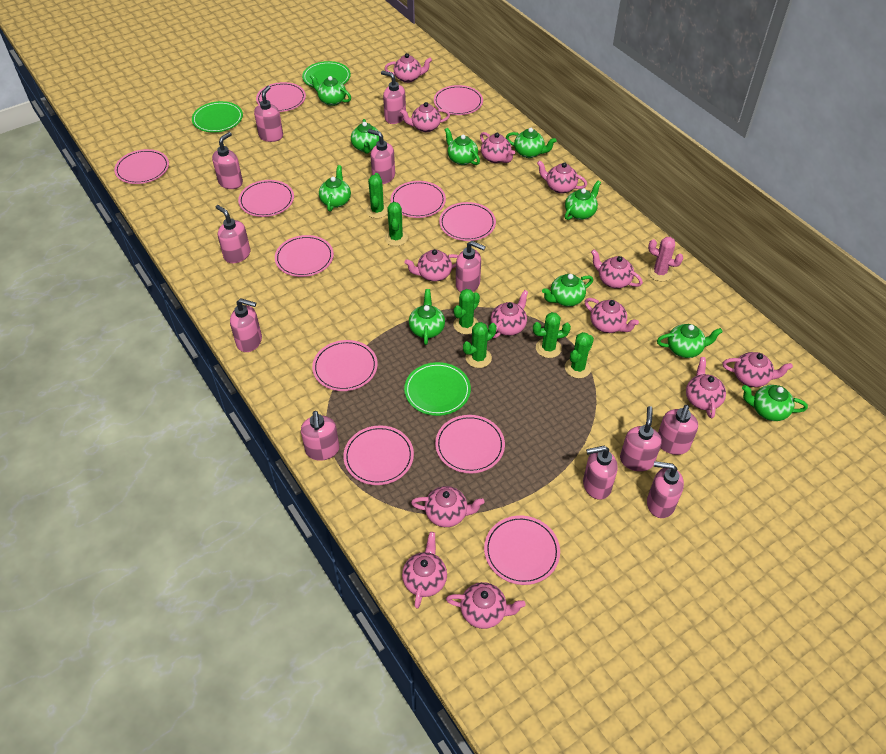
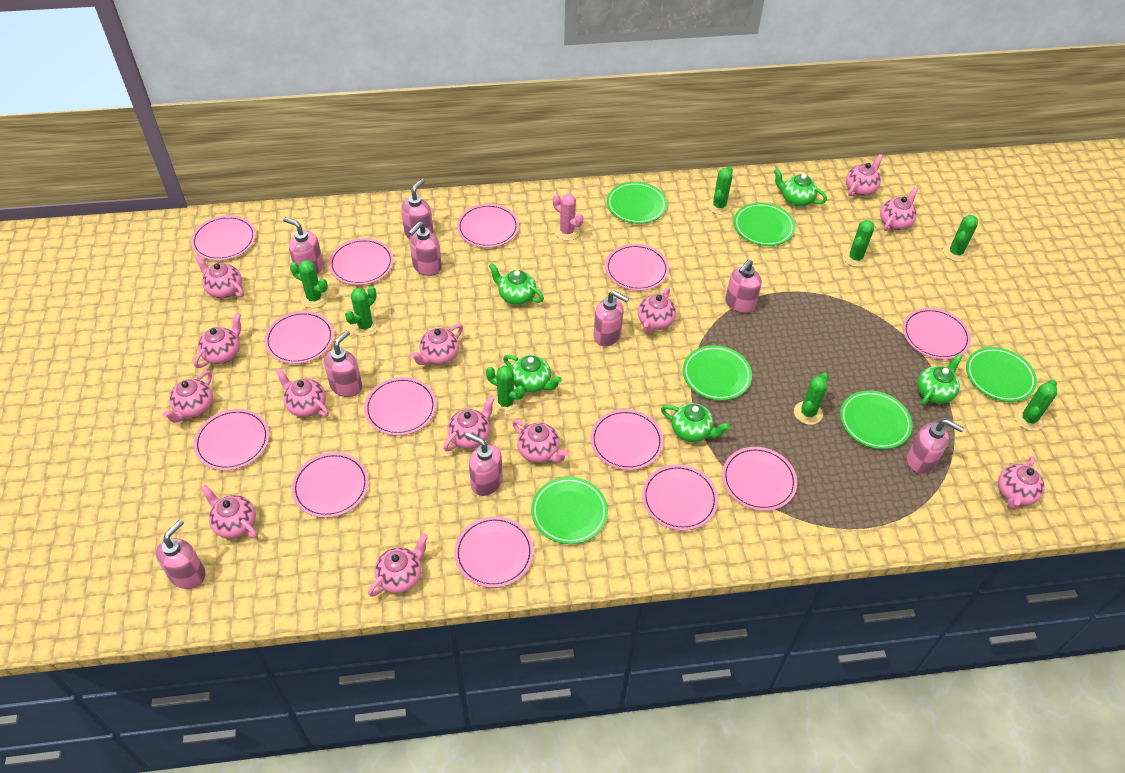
green cactus: [366,173,388,218] [384,202,408,246] [453,289,480,334] [463,322,497,368] [533,312,571,358] [565,332,594,378] = 6 -> [290,260,328,308] [345,286,379,336] [486,366,525,415] [707,166,733,214] [794,373,829,425] [843,220,874,267] [943,215,978,262] [1014,380,1057,431] = 8
green plate: [192,101,243,132] [302,61,351,88] [404,362,471,416] = 3 -> [531,477,608,544] [607,182,667,224] [683,345,752,401] [734,203,795,246] [840,390,912,449] [966,347,1037,402] = 6
green teapot: [310,74,351,106] [319,165,351,212] [351,119,379,154] [409,289,445,345] [445,128,480,165] [506,128,557,158] [542,274,593,306] [565,181,601,220] [657,324,723,358] [742,385,808,421] = 10 -> [489,263,544,305] [503,355,562,393] [661,403,730,442] [774,169,827,207] [917,354,962,406] = 5
pink plate: [114,149,169,184] [238,180,294,217] [256,82,306,112] [275,235,334,277] [312,340,378,391] [343,425,414,485] [390,181,446,218] [434,85,483,115] [435,415,505,473] [439,202,496,241] [484,515,560,585] = 11 -> [191,215,256,261] [194,409,269,470] [265,311,334,364] [292,452,369,518] [329,238,394,285] [364,377,436,436] [454,516,534,588] [457,204,519,248] [591,409,664,470] [605,244,669,291] [642,464,718,531] [722,447,797,511] [903,308,971,360] = 13
pink soap dispenser: [212,132,243,189] [216,205,250,263] [230,299,262,352] [254,85,283,142] [301,411,339,461] [368,129,395,184] [381,71,406,124] [456,241,486,292] [583,446,617,500] [620,406,662,472] [647,461,684,518] [658,405,698,455] = 12 -> [156,519,206,589] [283,217,323,274] [324,330,362,397] [401,179,434,239] [408,222,442,276] [465,432,503,496] [594,291,629,346] [725,259,762,313] [907,419,964,474] = 9

